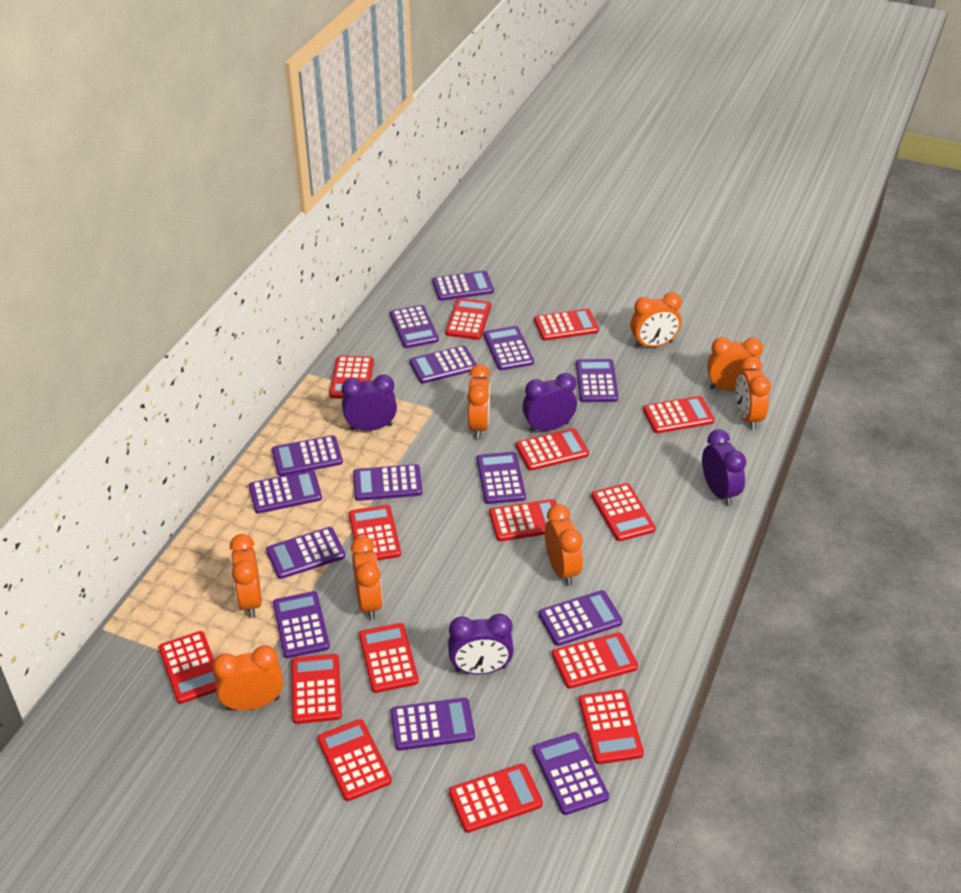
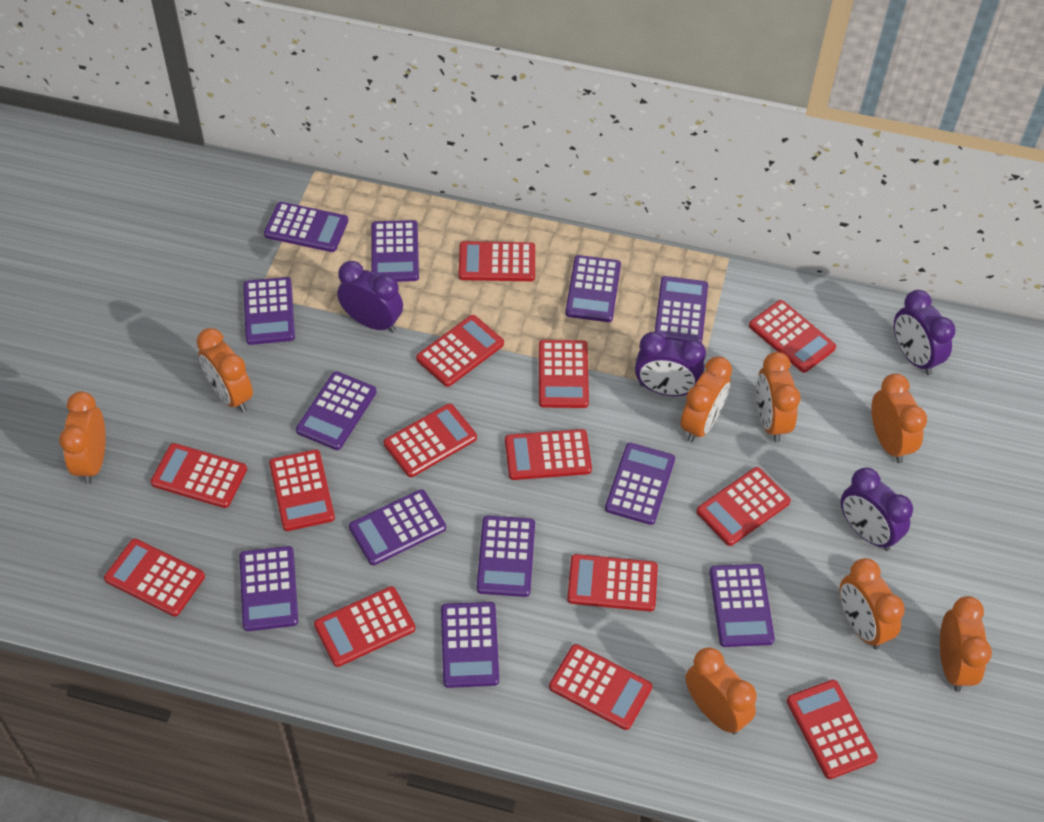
purple calculator: [249,470,322,514] [266,527,345,579] [272,435,343,476] [273,591,330,658] [353,464,422,501] [390,305,439,348] [390,698,475,751] [409,346,477,383] [432,271,494,301] [477,452,526,504] [484,326,534,370] [533,732,609,815] [538,590,623,646] [576,359,618,402] = 14 -> [240,546,298,631] [243,277,295,345] [264,202,348,252] [296,371,377,450] [349,489,446,565] [371,220,419,282] [441,602,499,688] [477,516,535,597] [565,255,621,322] [605,443,675,525] [655,276,708,343] [709,564,775,647] = 12
red calculator: [158,631,216,704] [291,654,342,724] [317,719,392,801] [329,356,374,399] [349,505,401,561] [359,623,419,693] [445,298,491,340] [449,764,543,833] [489,499,557,541] [516,428,589,470] [534,309,599,341] [552,633,638,689] [579,690,644,764] [591,483,656,541] [643,396,715,433] = 15 -> [104,539,205,616] [151,443,247,508] [269,449,335,531] [314,586,415,667] [384,404,477,477] [416,315,504,387] [459,241,535,281] [505,429,592,480] [539,340,589,408] [549,644,652,730] [567,554,658,611] [696,467,791,546] [749,300,836,373] [787,680,878,779] = 14

